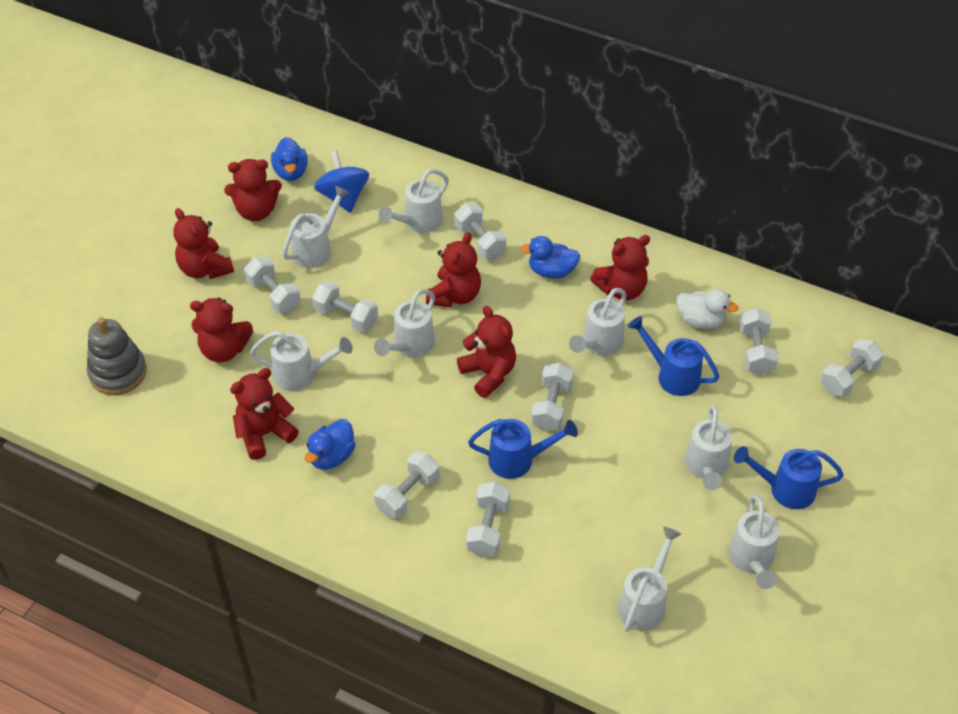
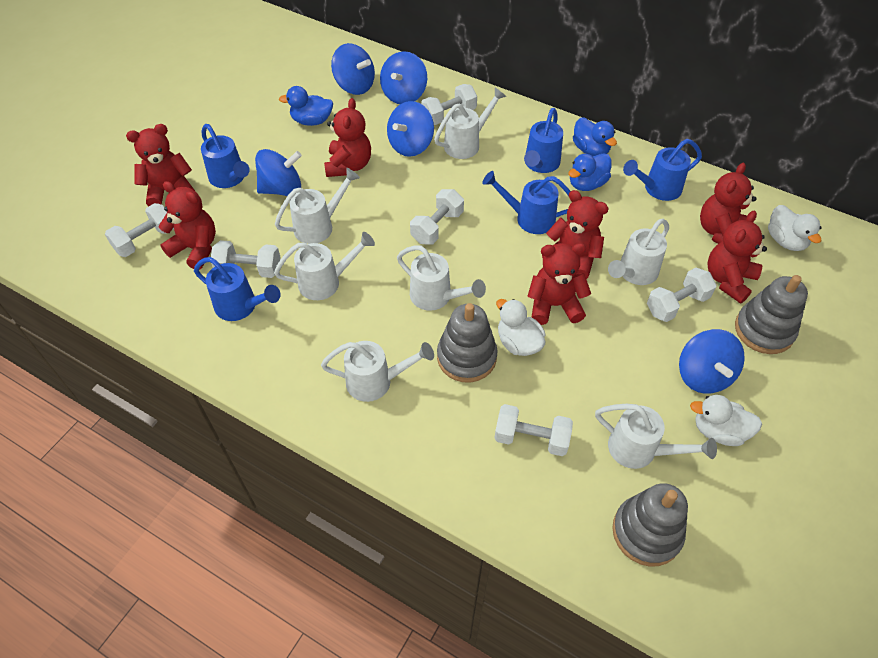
blue spinning top: [314,150,369,213] = 1 -> [255,149,302,196] [331,43,375,95] [380,51,427,104] [387,101,434,157] [679,329,745,394] = 5
blue watering can: [468,419,578,479] [628,316,719,396] [734,446,844,509] = 3 -> [194,257,280,321] [201,124,250,188] [482,171,570,234] [524,108,563,173] [623,139,702,201] = 5
grey stacking toy: [87,317,147,395] = 1 -> [437,303,498,383] [612,483,688,566] [735,275,808,354] = 3
white duck: [677,289,739,329] = 1 -> [496,299,545,356] [690,395,762,446] [768,205,821,251] = 3
white dumbbell: [244,257,301,313] [312,281,378,332] [374,451,439,519] [454,204,506,259] [466,482,510,557] [531,363,574,431] [739,308,778,375] [821,338,884,398] = 8 -> [105,203,174,257] [211,240,281,278] [410,189,464,245] [421,84,477,125] [494,404,573,456] [647,267,717,322] = 6
white watering can: [250,331,353,391] [282,186,349,268] [374,289,435,357] [379,169,449,233] [569,288,627,355] [618,527,681,632] [685,405,732,490] [728,495,779,589] = 8 -> [274,232,375,300] [275,168,360,244] [321,341,434,402] [397,245,486,311] [434,87,507,159] [595,404,717,469] [608,219,669,285] = 7

